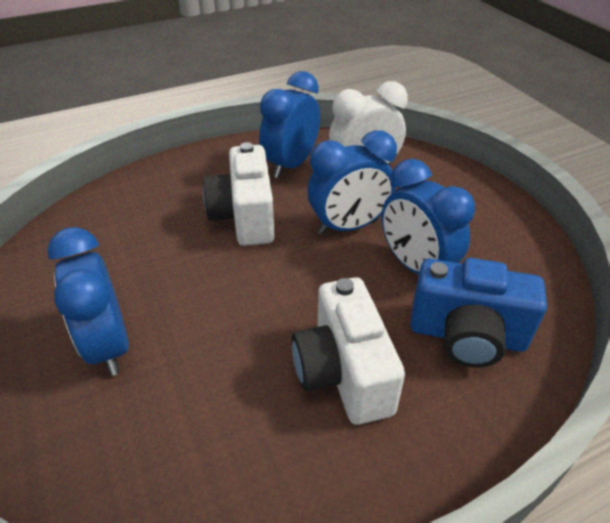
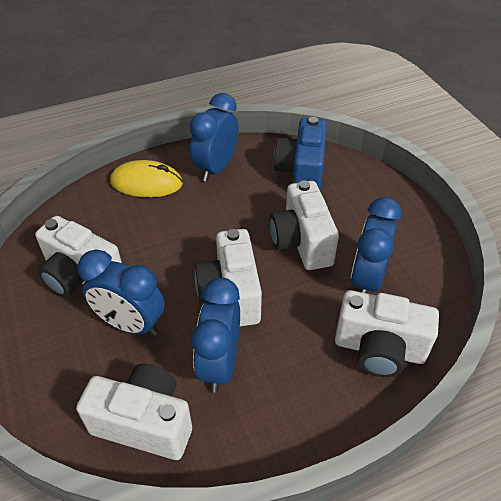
white camera: [203,142,275,246] [292,277,405,425] = 2 -> [35,216,122,297] [76,364,192,460] [194,229,262,326] [269,180,339,270] [335,290,439,377] = 5
white clock: [329,81,408,166] = 1 -> none = 0
yellow mouse: none = 0 -> [110,160,183,197] = 1

